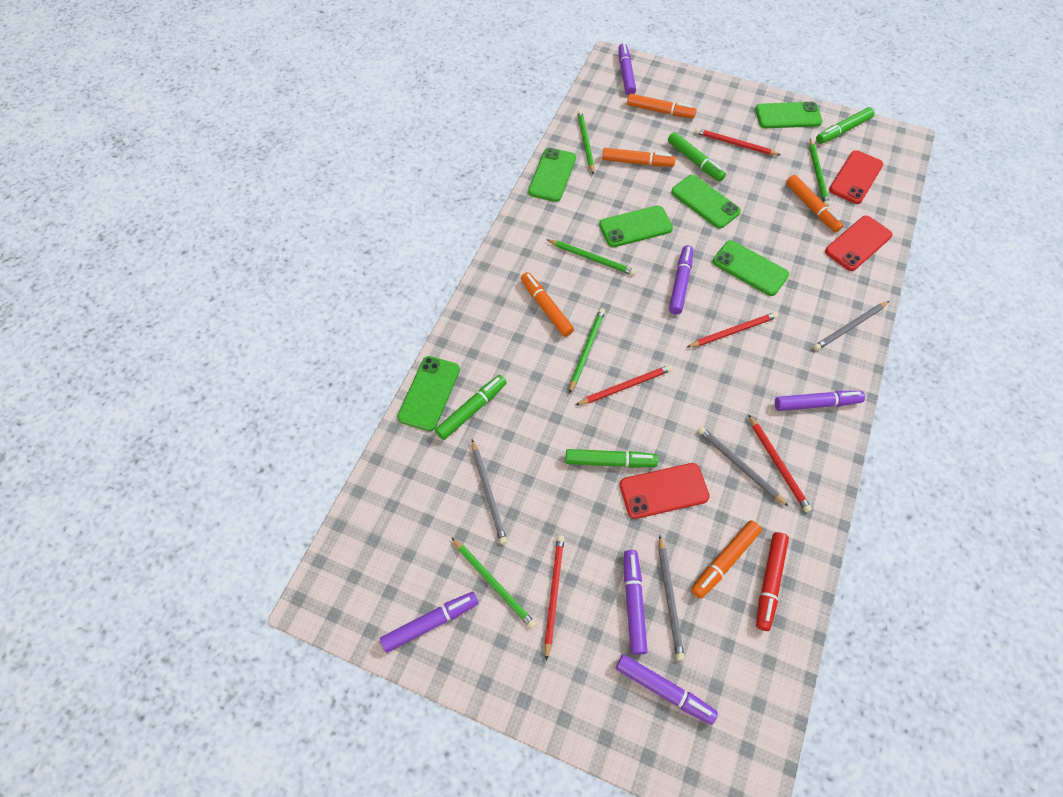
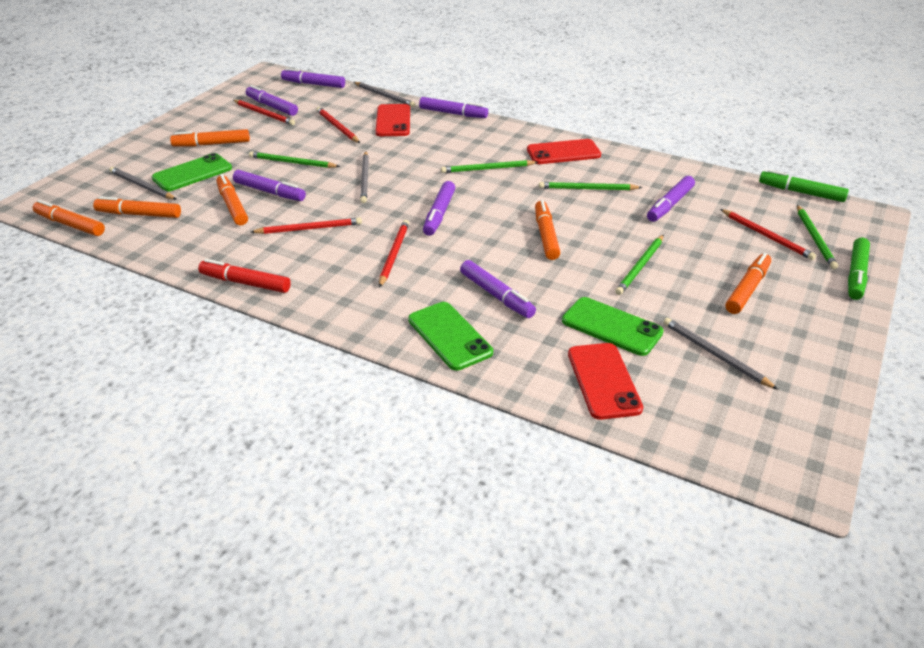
green marker: [435,375,507,440] [566,449,658,468] [668,132,726,182] [816,107,875,144] = 4 -> [759,169,849,202] [848,238,870,300] = 2
green phone: [397,356,460,431] [528,148,576,202] [599,205,673,247] [671,175,741,229] [713,240,789,296] [755,102,823,128] = 6 -> [152,153,232,192] [408,302,493,371] [562,297,664,356] = 3
orange marker: [521,272,574,337] [602,148,676,167] [627,93,696,118] [691,520,762,599] [786,175,843,232] = 5 -> [32,200,105,236] [93,196,181,218] [170,129,250,147] [216,174,248,225] [535,200,560,260] [725,253,771,314] = 6
purple marker: [380,592,479,653] [616,654,718,725] [618,43,636,95] [624,550,648,655] [669,245,693,314] [775,391,865,411] = 6 -> [233,170,306,201] [246,85,298,116] [281,68,345,88] [419,97,488,118] [423,181,455,236] [460,260,536,318] [647,176,695,222] = 7

